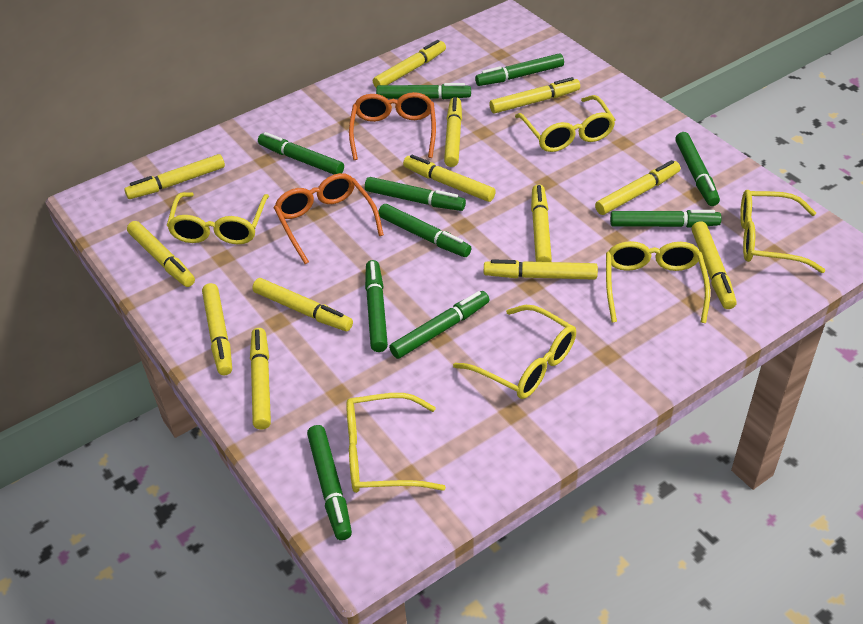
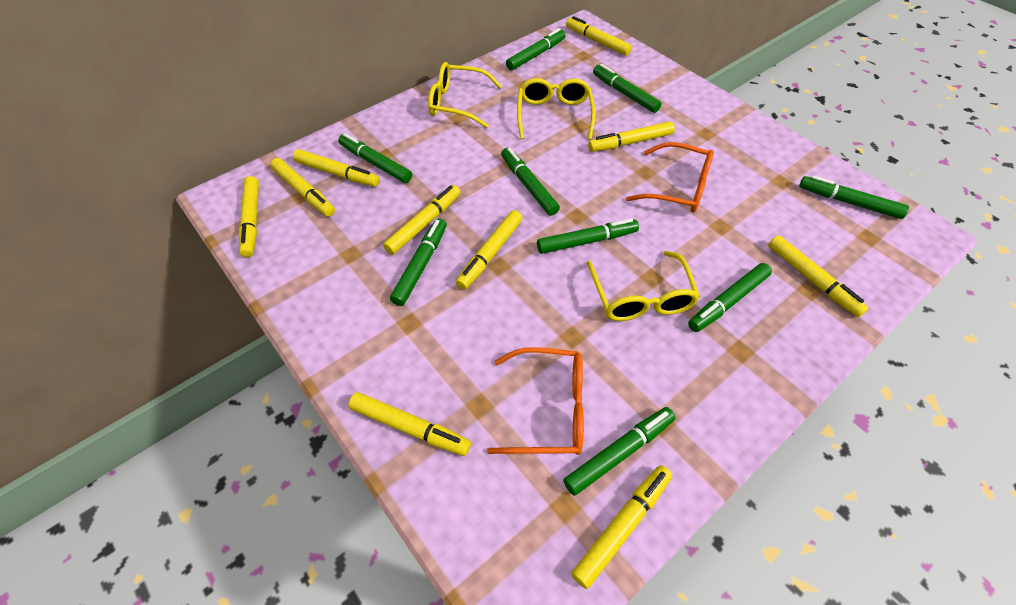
green marker: [258,132,344,174] [307,425,352,540] [365,177,466,211] [365,260,388,352] [376,83,471,99] [378,204,471,257] [389,291,489,359] [475,53,564,86] [610,210,722,228] [675,132,720,206] = 10 -> [338,133,412,183] [390,218,447,306] [501,147,560,216] [506,28,566,70] [537,219,639,254] [563,407,676,496] [593,64,662,113] [688,263,772,332] [799,175,909,219] = 9
yellow glasses: [167,192,269,244] [346,393,446,493] [453,305,576,399] [515,95,615,152] [606,241,710,323] [740,190,825,273] = 6 -> [428,62,502,128] [517,78,596,140] [587,251,700,321] = 3
yellow marker: [124,154,225,199] [127,221,195,287] [202,283,232,375] [250,328,271,429] [252,278,353,331] [373,40,446,88] [403,155,496,202] [444,97,462,167] [484,259,598,280] [489,77,580,113] [531,184,552,262] [595,160,681,215] [692,221,737,309] = 13 -> [239,176,259,257] [270,158,335,217] [293,149,379,187] [348,392,471,456] [383,185,460,255] [456,210,523,290] [566,16,632,56] [571,465,672,589] [588,121,675,152] [768,235,869,317] = 10

